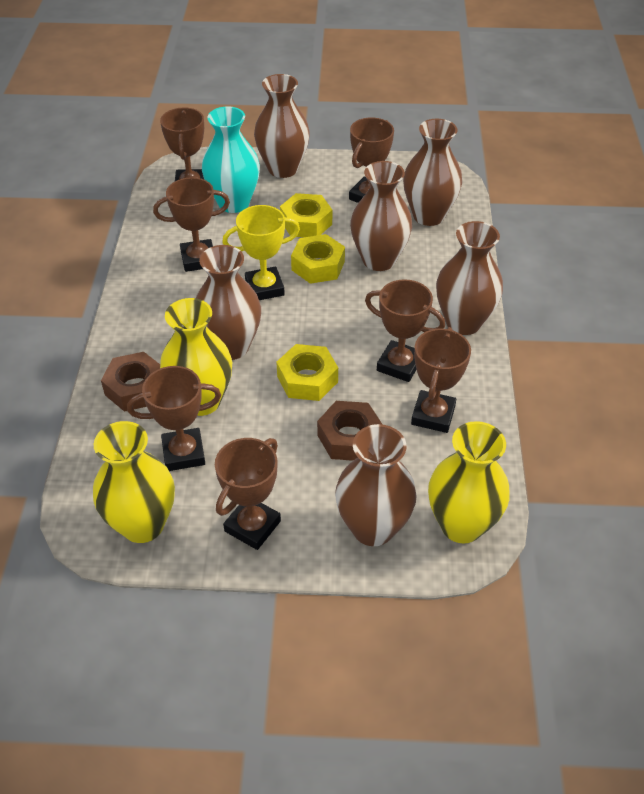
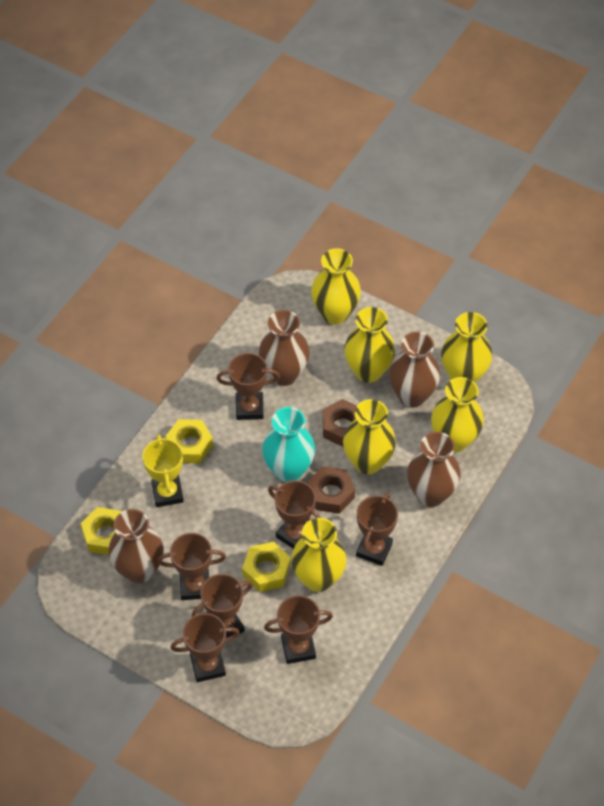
brown vase: [196,245,261,360] [254,74,310,178] [335,424,417,546] [350,161,412,271] [403,119,462,226] [436,221,503,335] = 6 -> [108,509,164,583] [259,310,310,386] [389,332,440,407] [407,432,461,507] = 4
yellow vase: [93,421,175,543] [160,298,232,416] [428,421,510,544] = 3 -> [291,518,347,592] [311,248,361,325] [343,399,396,475] [344,307,395,383] [431,377,484,453] [441,312,492,383] = 6

